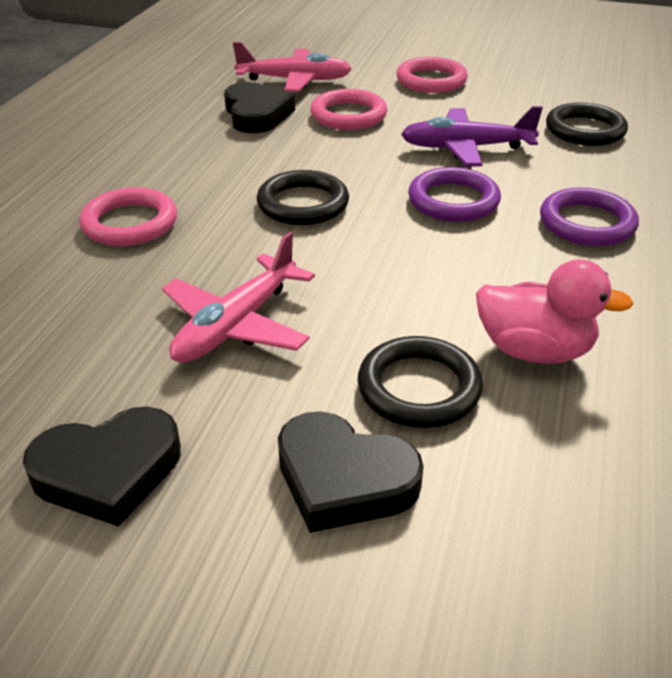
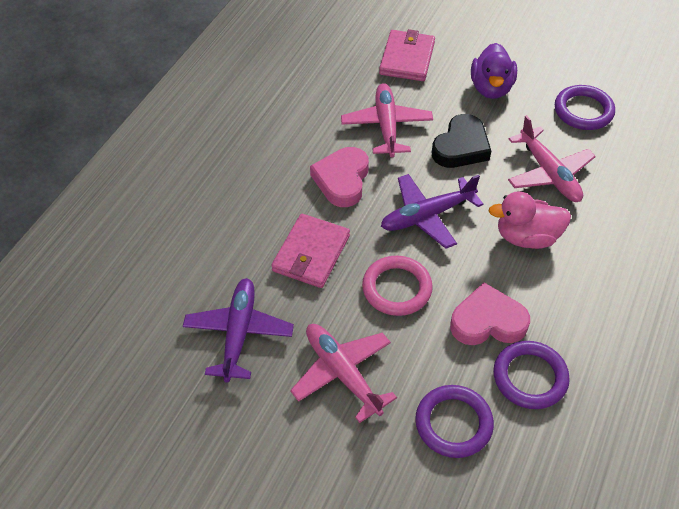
black heart: [23,407,181,527] [224,82,295,133] [278,411,424,533] = 3 -> [432,114,491,168] = 1
black ring: [257,170,349,225] [358,336,483,428] [546,102,628,146] = 3 -> none = 0
pink heart: none = 0 -> [310,147,369,207] [450,283,530,345] = 2
pink plane: [162,232,315,363] [233,42,352,92] = 2 -> [290,324,397,423] [341,83,433,157] [508,115,596,202] = 3
pink ring: [79,187,177,246] [310,89,387,130] [397,57,468,93] = 3 -> [362,256,433,316] = 1
pink wallet: none = 0 -> [271,214,350,288] [379,29,435,81] = 2
purple duck: none = 0 -> [471,43,517,99] = 1
purple plane: [401,106,543,166] = 1 -> [183,278,294,383] [381,174,484,249] = 2
purple ring: [408,167,501,222] [540,187,639,246] = 2 -> [415,385,494,458] [493,341,570,409] [555,85,615,130] = 3

